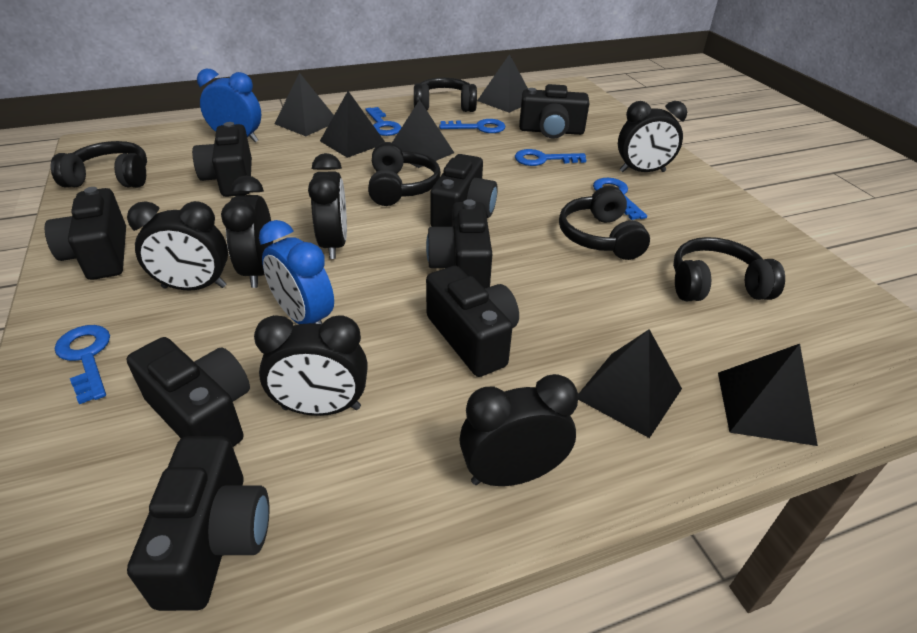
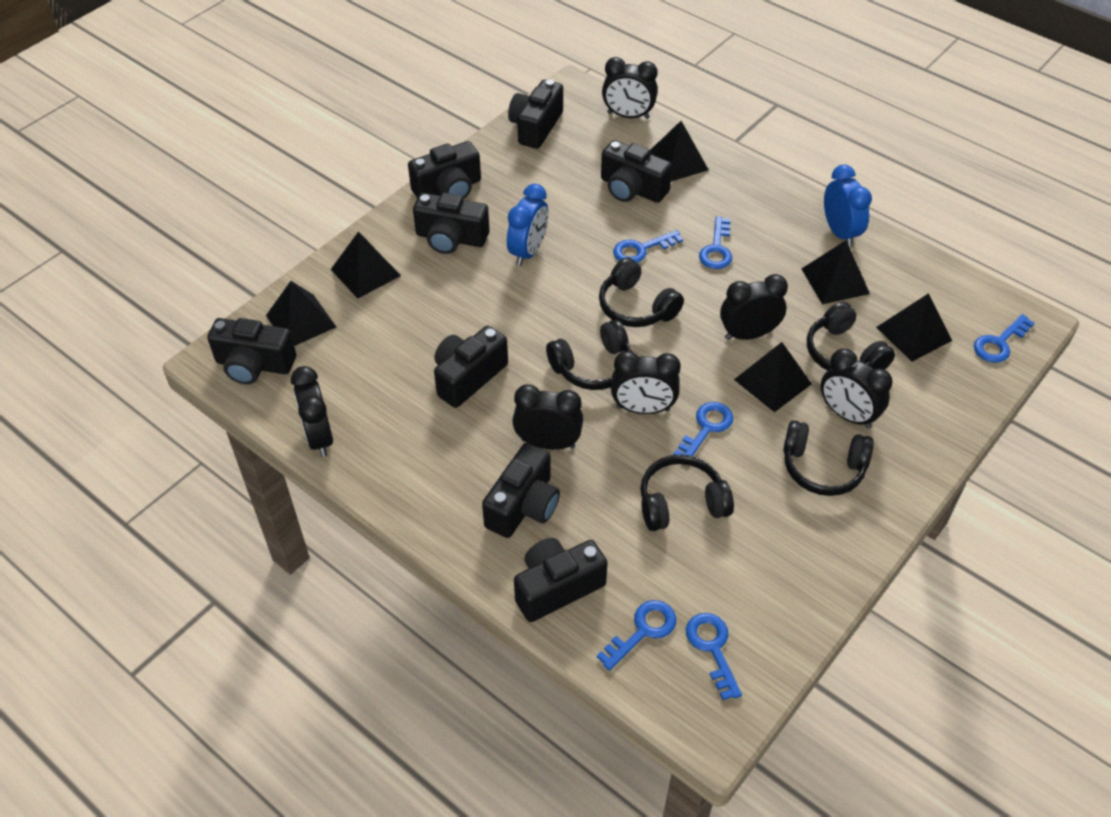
blue key: [55,325,110,404] [365,107,401,136] [439,119,505,133] [515,149,586,166] [593,178,647,220] = 5 -> [597,600,676,671] [613,230,683,263] [673,402,734,456] [686,613,742,700] [699,216,732,269] [974,314,1035,363] = 6

